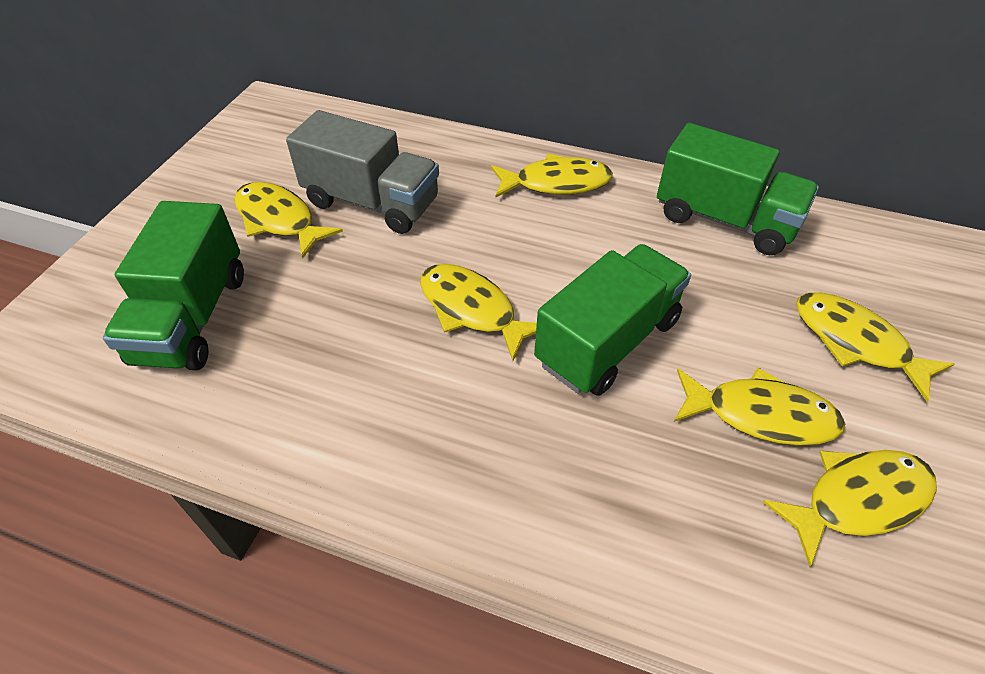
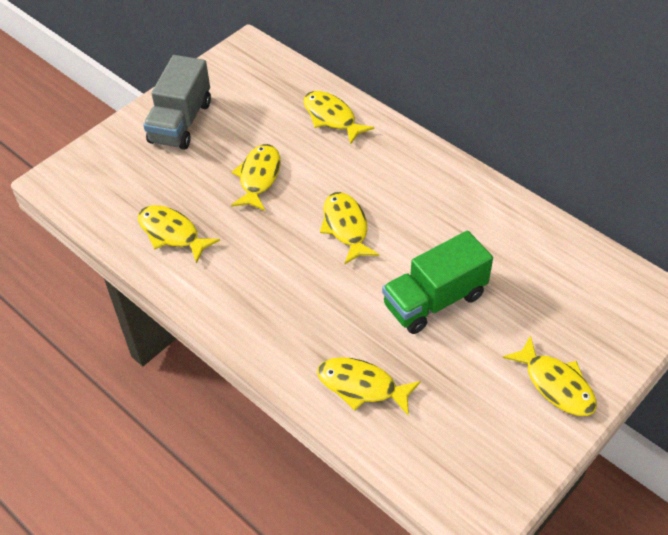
green truck: [103,201,244,370] [534,244,691,396] [657,123,819,255] = 3 -> [382,231,493,334] = 1

